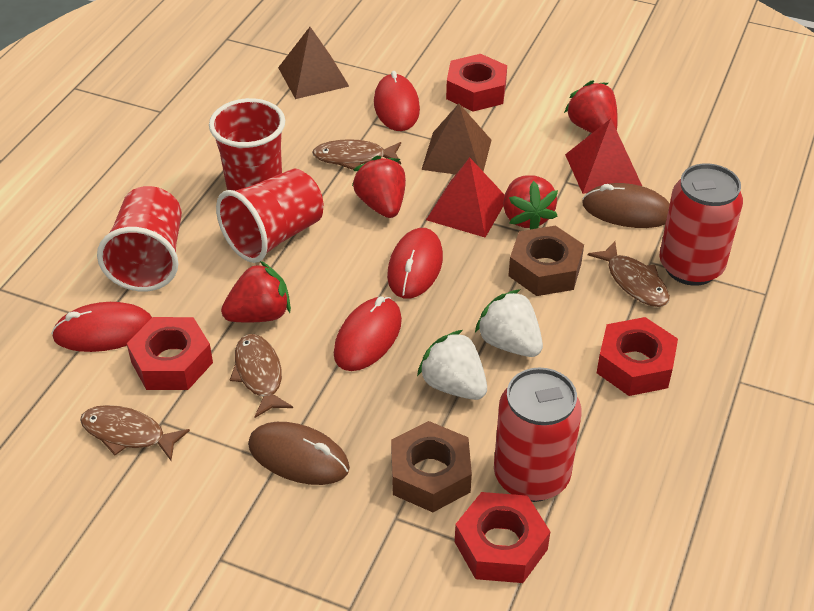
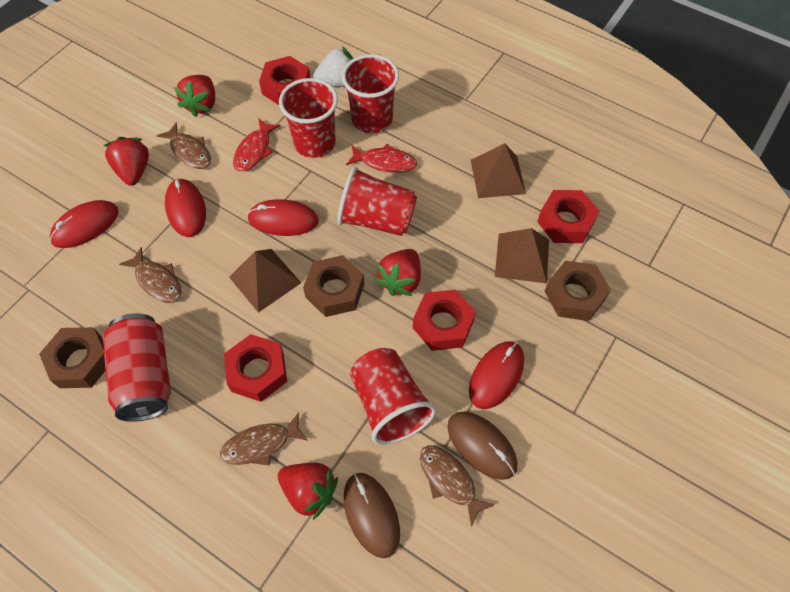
brown nut: [391,421,472,512] [508,226,584,296] = 2 -> [39,327,106,388] [303,255,364,317] [545,261,611,321] = 3
brown pyramid: [278,27,349,99] [421,104,492,174] = 2 -> [229,249,301,313] [471,143,526,198] [495,228,549,283] = 3
red can: [494,368,581,502] [659,163,743,286] = 2 -> [103,313,171,422] = 1
red cup: [97,186,182,291] [209,98,285,191] [216,169,323,263] = 3 -> [279,78,338,158] [338,167,417,236] [342,54,399,133] [350,348,436,445] = 4
red fish: none = 0 -> [233,118,281,172] [346,144,417,173] = 2
red pyramid: [426,157,505,238] [565,119,642,194] = 2 -> none = 0
white strawberry: [417,330,487,400] [475,289,543,357] = 2 -> [313,46,354,87] = 1

